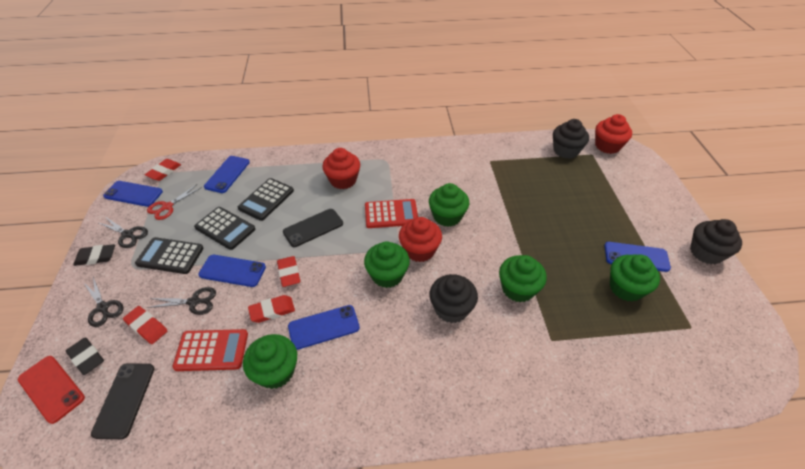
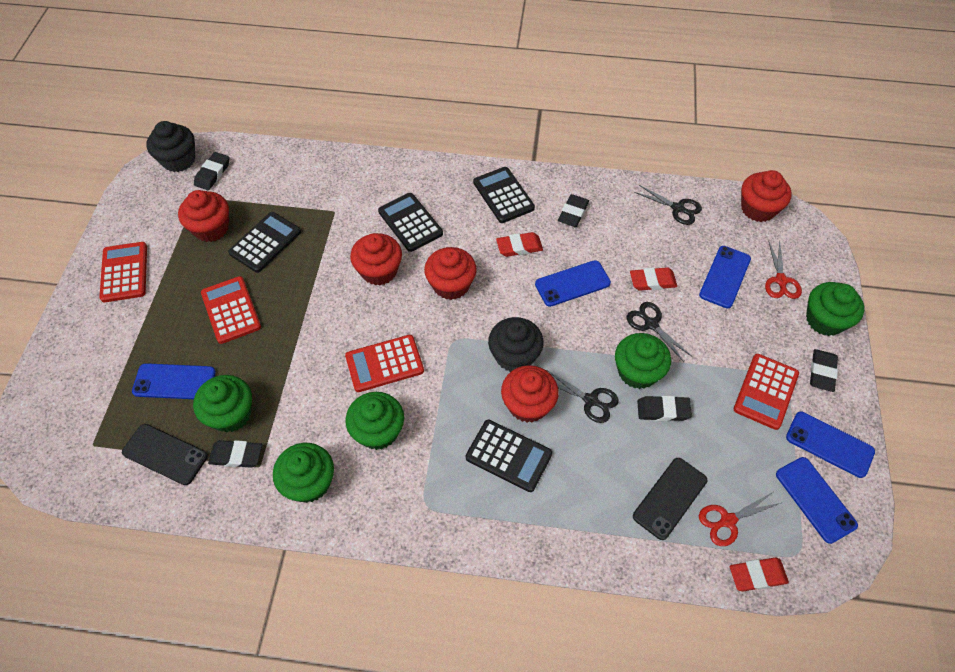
black calculator: [135,237,203,274] [194,207,255,250] [238,178,294,221] = 3 -> [228,212,301,273] [378,193,443,252] [466,420,552,492] [473,167,535,223] = 4
black cupcake: [429,274,478,323] [553,119,589,159] [690,219,742,265] = 3 -> [146,121,195,172] [488,317,544,372] = 2
black eraser: [66,338,104,375] [74,244,115,266] = 2 -> [194,152,230,190] [208,440,262,468] [558,194,589,227] [637,396,692,421] [810,349,838,392] = 5
red calculator: [172,329,248,371] [365,199,418,228] = 2 -> [99,242,147,302] [201,276,261,344] [345,335,424,392] [734,354,799,430] = 4
red cupcake: [322,148,360,189] [399,217,442,262] [595,114,632,154] = 3 -> [178,190,229,242] [350,233,402,286] [424,247,477,300] [501,365,559,422] [741,170,792,222] = 5
red eraser: [123,306,168,344] [145,159,181,181] [248,295,295,323] [277,256,300,287] = 4 -> [496,232,543,257] [630,267,677,291] [730,558,789,591] = 3
red phone: [18,356,85,424] = 1 -> none = 0
red scissors: [147,185,202,220] = 1 -> [699,492,781,546] [765,241,802,299] = 2

